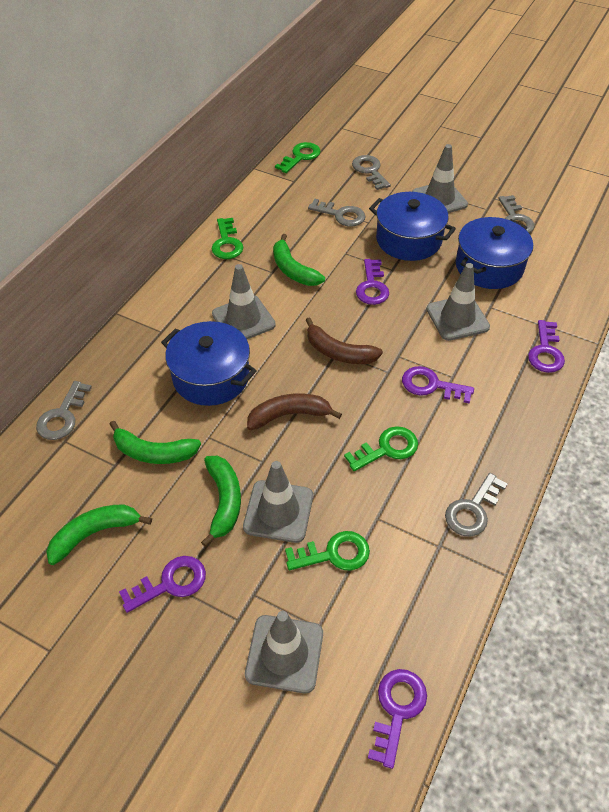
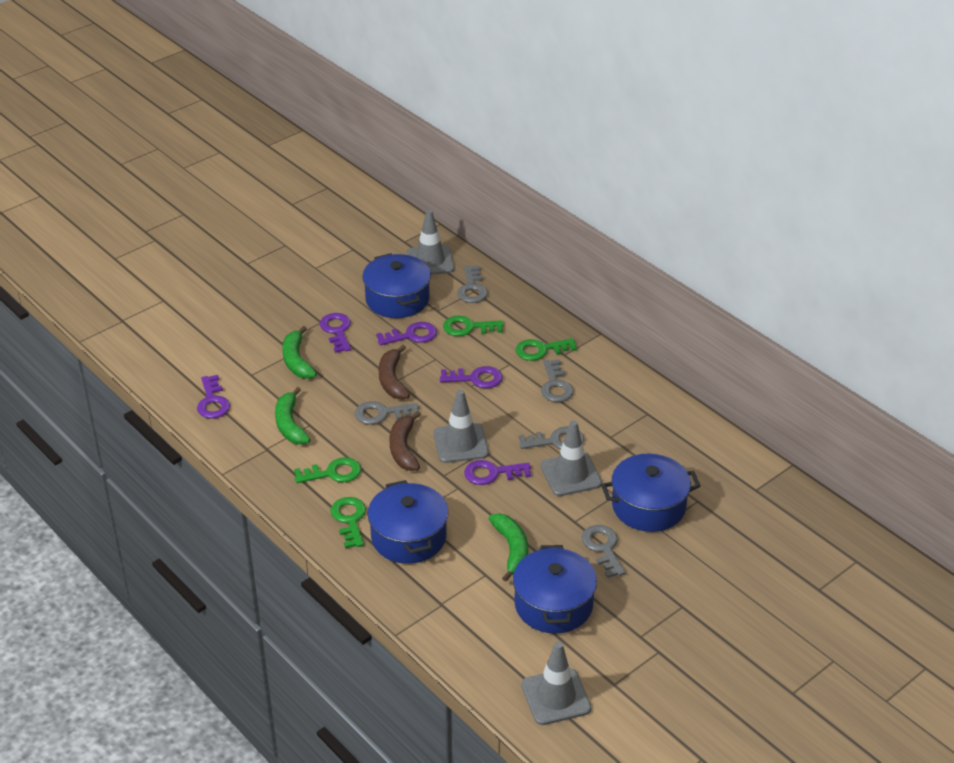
blue pot: [161,321,257,406] [369,192,456,261] [456,217,533,289] = 3 -> [362,253,431,318] [368,480,448,564] [513,545,597,633] [601,453,700,532] = 4
green banana: [46,504,152,565] [109,421,201,464] [201,456,241,547] [273,234,325,286] = 4 -> [275,387,311,445] [282,326,317,379] [488,513,529,582] = 3
grey traffic cone: [212,264,276,339] [243,461,313,543] [245,611,323,693] [412,144,468,213] [426,263,490,341] = 5 -> [406,210,454,275] [433,390,489,463] [521,641,591,725] [541,421,602,496] = 4

